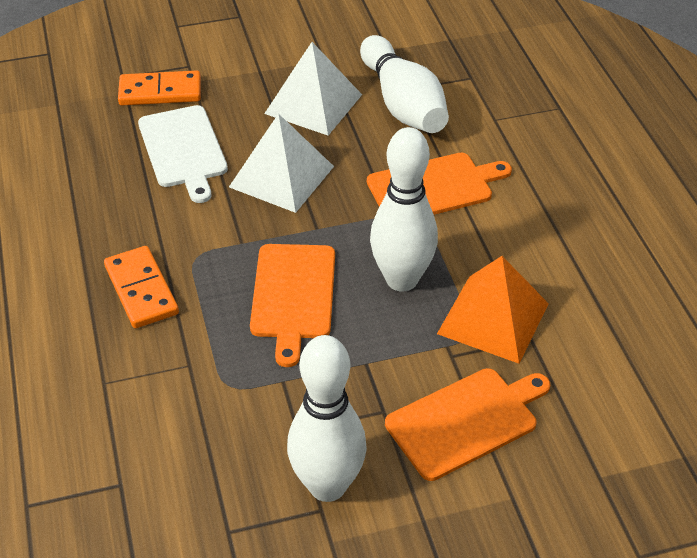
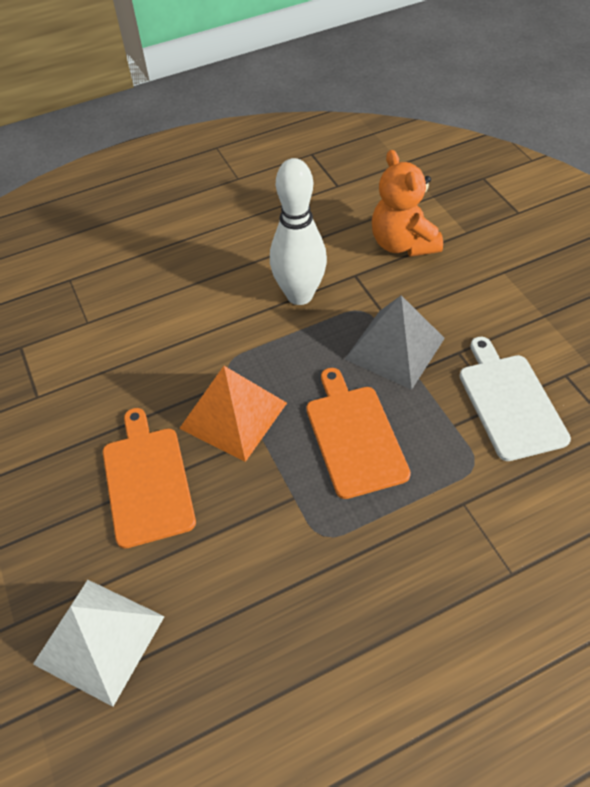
grey pyramid: none = 0 -> [345,295,445,390] = 1
orange cutting board: [250,244,335,367] [367,153,512,215] [385,368,550,481] = 3 -> [103,408,196,549] [306,368,411,499] = 2
orange domino: [104,246,179,328] [118,70,201,106] = 2 -> none = 0
orange teddy bear: none = 0 -> [372,150,443,257] = 1
white bowling pin: [287,335,367,502] [360,35,449,133] [370,127,438,292] = 3 -> [270,158,327,305] = 1
white pyramid: [229,113,334,213] [264,42,362,135] = 2 -> [33,580,165,707] = 1

